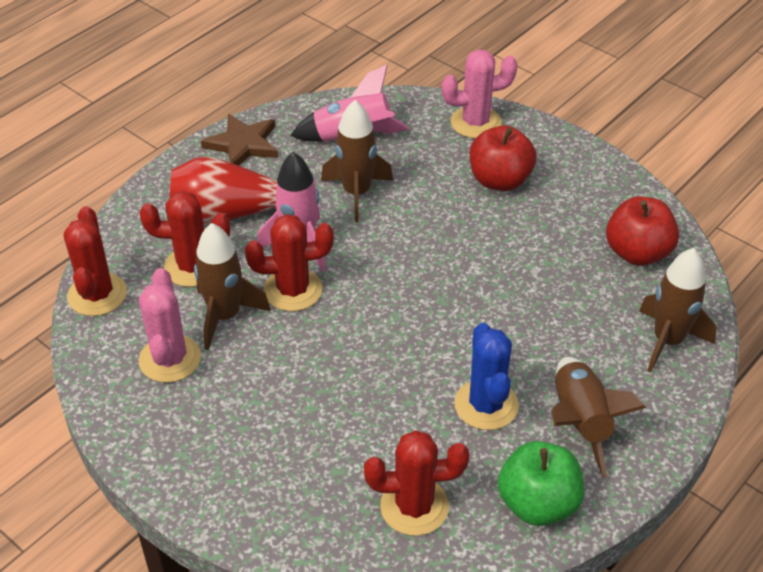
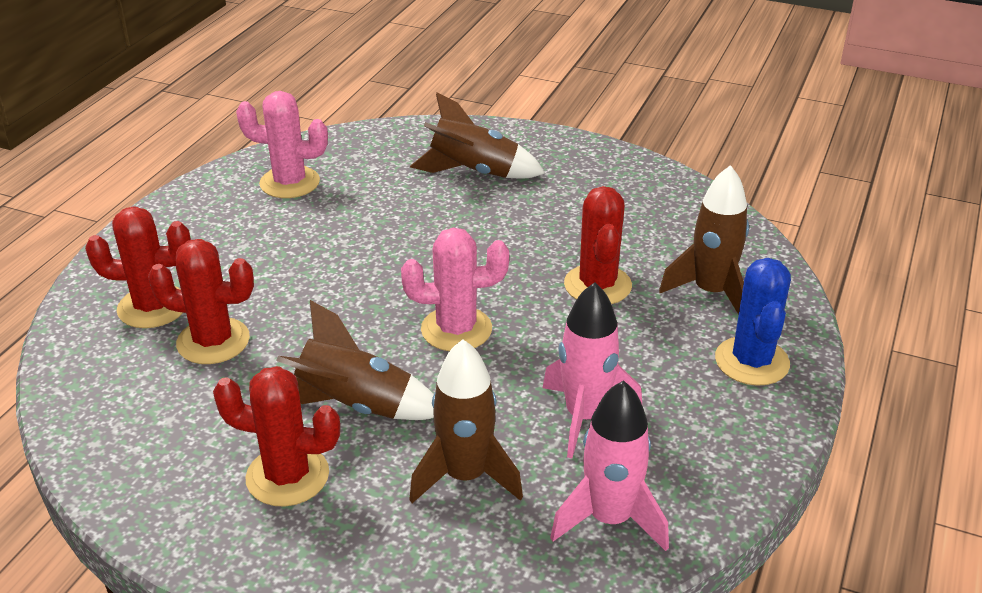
brown star: [201,114,278,166] = 1 -> none = 0
green apple: [498,441,584,526] = 1 -> none = 0
red apple: [470,125,536,191] [606,197,679,266] = 2 -> none = 0
red vase: [170,157,277,224] = 1 -> none = 0

